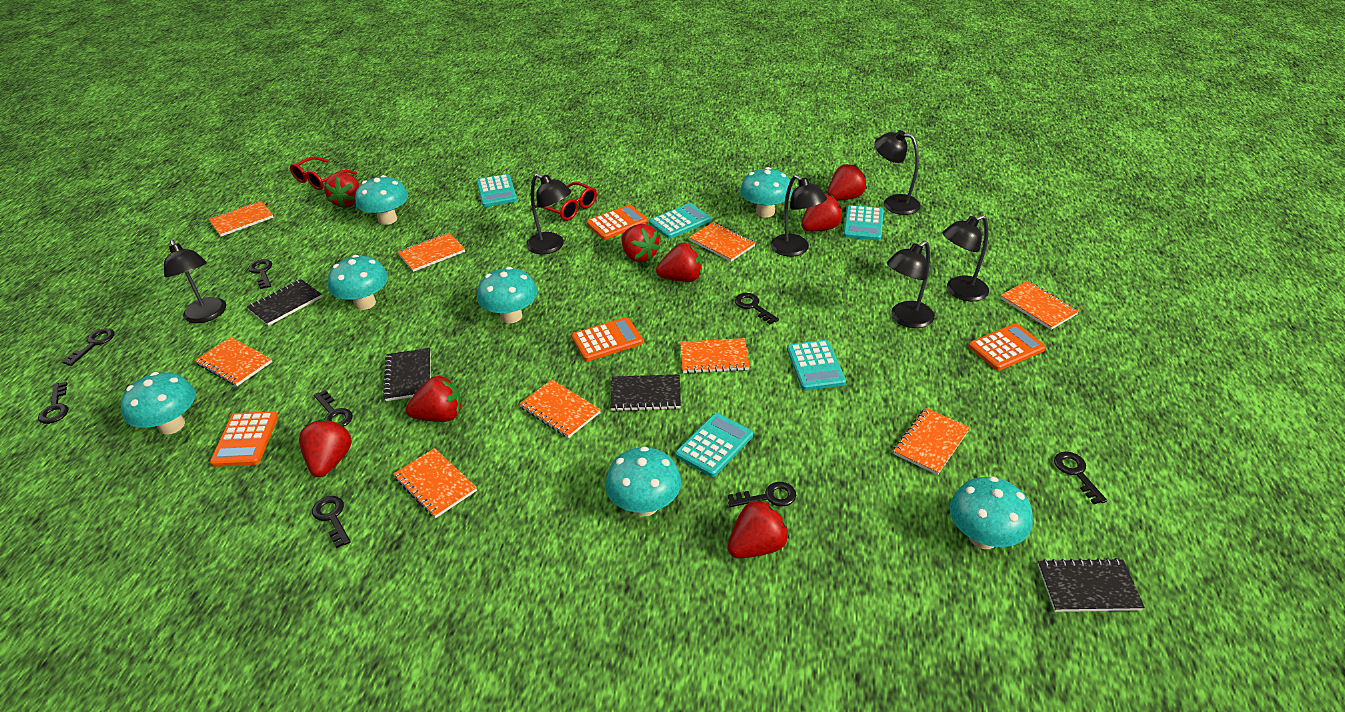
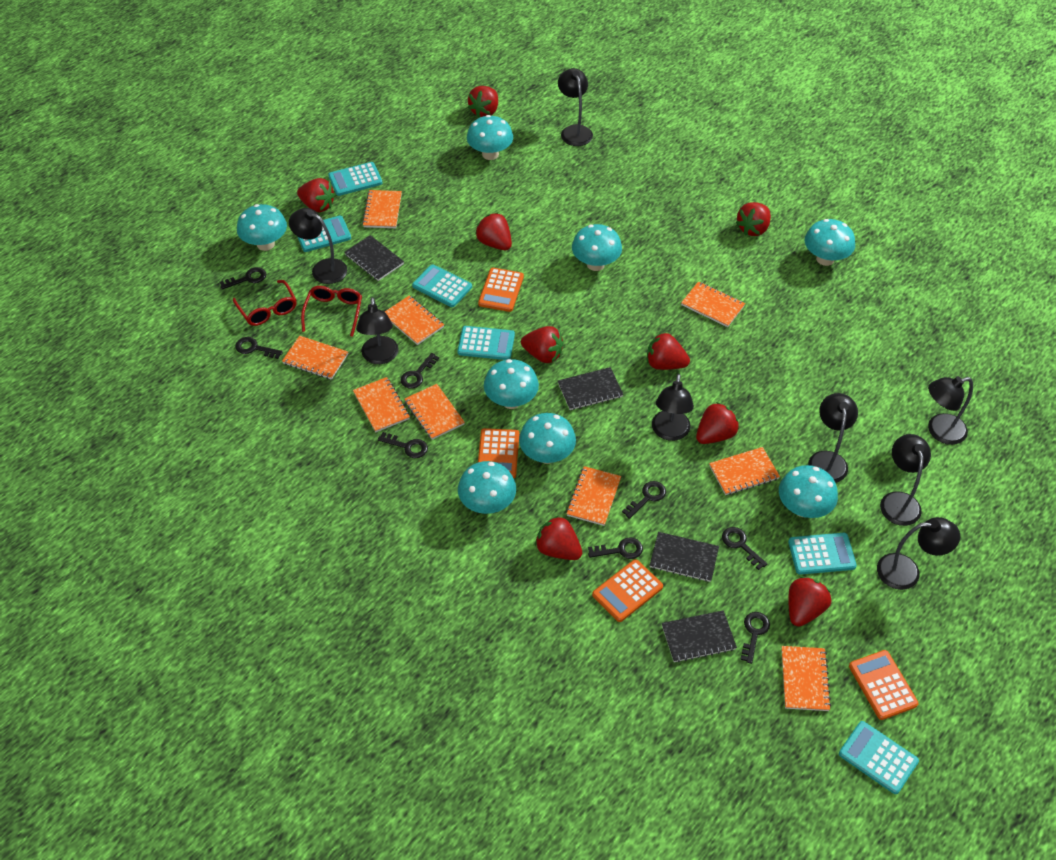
black lamp: [164,240,226,323] [526,174,571,254] [771,175,827,257] [874,130,921,215] [887,241,935,328] [943,215,989,301] = 6 -> [289,208,347,284] [356,297,399,364] [558,68,593,146] [652,374,694,441] [808,393,858,483] [877,517,960,590] [880,434,931,526] [928,377,973,445] = 8
red strawberry: [299,419,352,477] [324,172,360,208] [406,375,462,422] [622,224,660,263] [656,243,702,282] [728,499,790,558] [801,194,843,231] [827,164,867,200] = 8 -> [297,178,335,212] [468,86,498,118] [475,213,512,250] [521,326,564,363] [535,515,582,560] [647,333,690,370] [696,402,739,444] [736,202,771,236] [788,576,832,627] = 9
turquoise calculator: [476,174,517,207] [649,203,711,239] [676,413,753,477] [787,340,846,391] [843,205,883,241] = 5 -> [297,216,351,252] [328,162,382,196] [412,264,472,307] [457,326,515,360] [788,533,857,575] [839,721,919,794] = 6
turquoise mushroom: [121,372,195,435] [328,255,388,310] [355,175,408,225] [477,267,537,323] [605,446,681,516] [740,167,793,217] [950,477,1033,549] = 7 -> [237,204,287,251] [458,461,516,514] [467,115,513,160] [484,359,539,409] [519,413,576,464] [572,224,622,271] [779,465,838,518] [805,219,855,266] = 8

